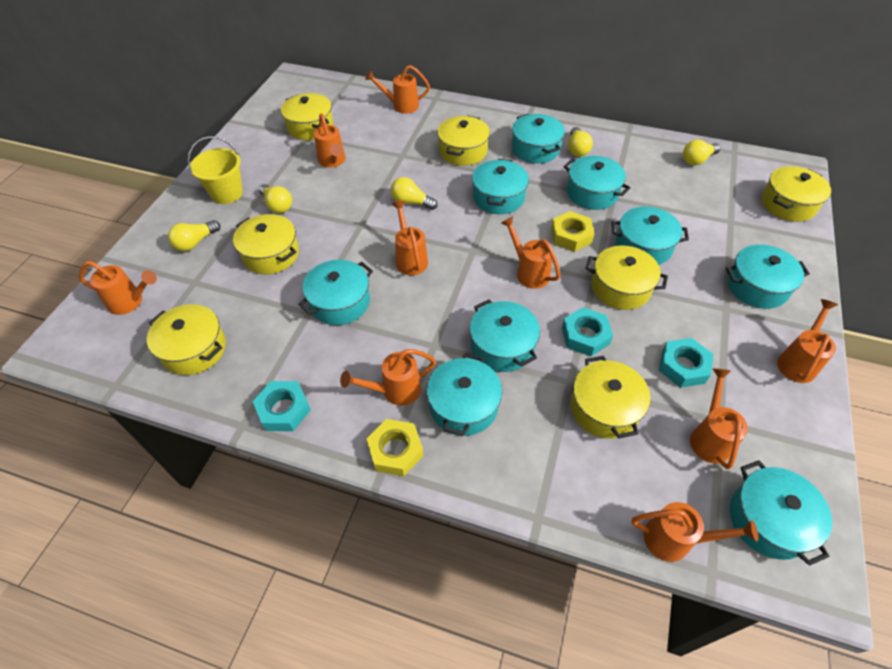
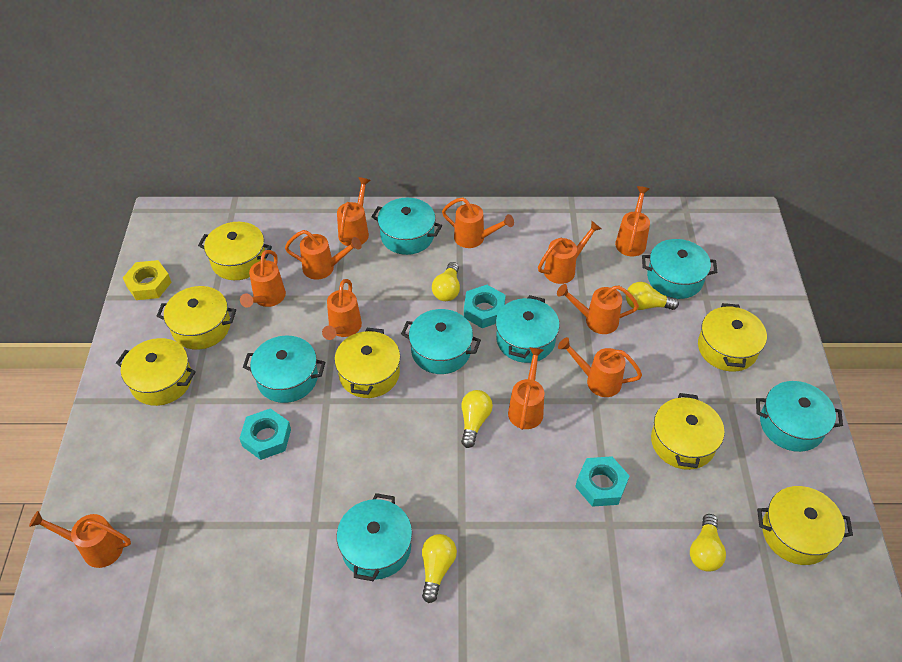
orange watering can: [79,261,157,315] [314,114,345,168] [340,349,436,406] [365,65,430,113] [392,201,428,275] [501,217,561,289] [631,502,758,562] [690,368,748,469] [777,299,838,383] = 9 -> [29,511,131,568] [240,250,286,308] [285,230,362,280] [322,279,362,340] [337,177,370,246] [442,197,514,248] [508,347,544,430] [538,221,601,284] [557,284,639,334] [558,337,642,397] [615,186,650,256] = 11
turquoise pot: [298,260,373,325] [427,353,502,436] [470,300,540,372] [472,159,529,214] [512,114,565,163] [563,156,630,210] [611,206,689,265] [726,244,810,309] [730,460,832,566] = 9 -> [243,336,325,403] [337,493,412,581] [371,198,442,255] [401,309,481,374] [496,295,560,363] [642,239,717,299] [756,381,843,452] = 7
yellow bucket: [188,136,243,204] = 1 -> none = 0
yellow nut: [366,419,423,476] [551,211,595,252] = 2 -> [123,260,172,300] = 1

